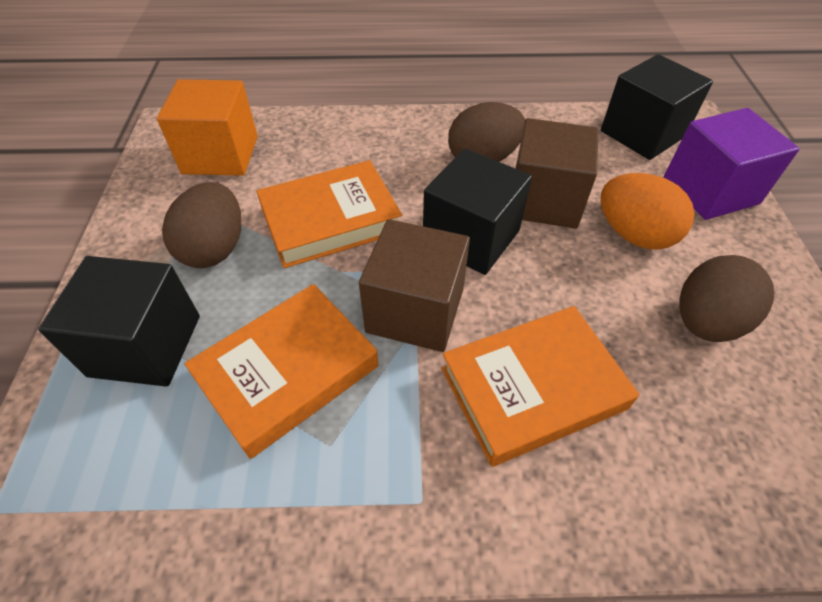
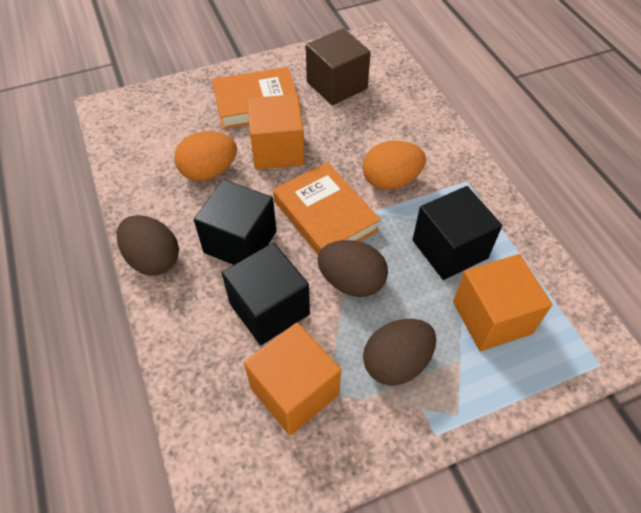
brown cube: [359,219,470,352] [515,118,599,229] = 2 -> [306,28,371,105] = 1
orange book: [184,284,378,459] [257,160,402,268] [441,306,639,467] = 3 -> [212,67,300,129] [273,162,381,255] = 2
orange cube: [157,79,258,176] = 1 -> [244,323,341,435] [247,94,304,169] [453,254,552,351] = 3
orange egg: [601,173,694,250] = 1 -> [174,131,237,181] [363,141,426,190] = 2
purple cube: [664,108,800,220] = 1 -> none = 0

